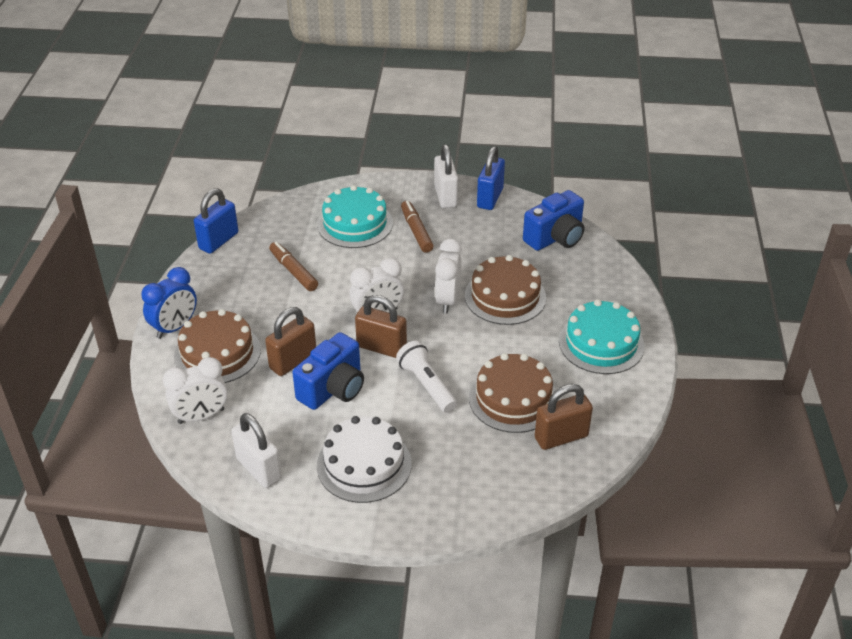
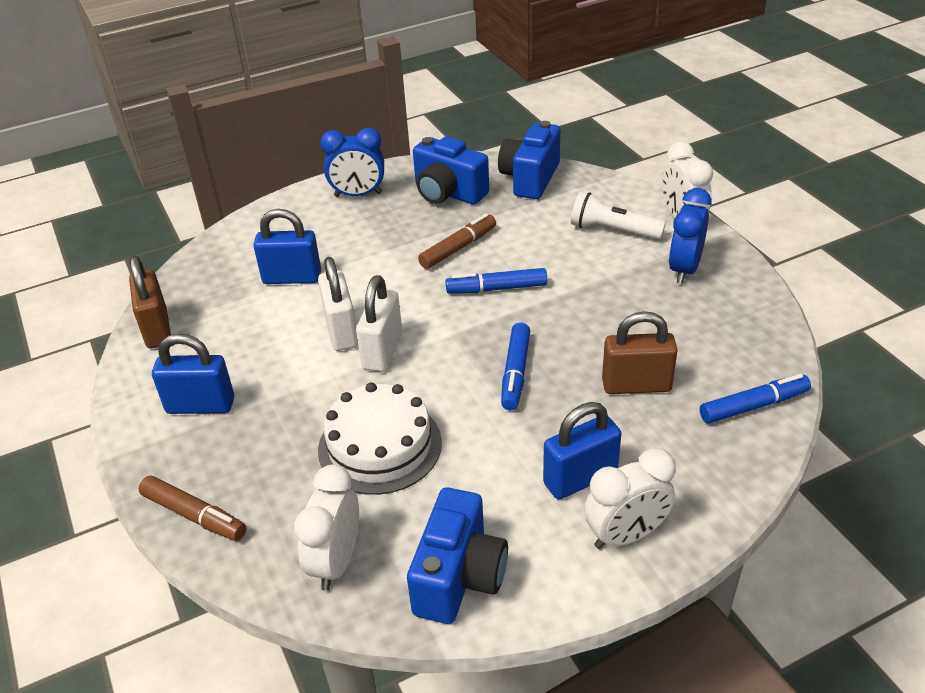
blue camera: [292,332,364,410] [523,190,584,251] = 2 -> [407,487,508,624] [413,136,489,205] [498,121,560,199] = 3
blue clock: [141,267,197,339] = 1 -> [320,128,384,197] [669,188,712,284] = 2
blue marker: none = 0 -> [445,268,547,293] [501,323,530,410] [700,374,811,424] = 3
blue padlock: [194,188,238,254] [477,146,505,210] = 2 -> [152,333,234,414] [253,209,321,284] [543,402,621,499] = 3
brown cake: [174,309,261,383] [465,255,546,325] [469,353,556,433] = 3 -> none = 0
brown padlock: [265,307,316,376] [355,295,407,358] [535,384,593,450] = 3 -> [129,256,171,348] [602,311,678,394] = 2
turquoise cake: [317,185,393,248] [559,300,645,374] = 2 -> none = 0

